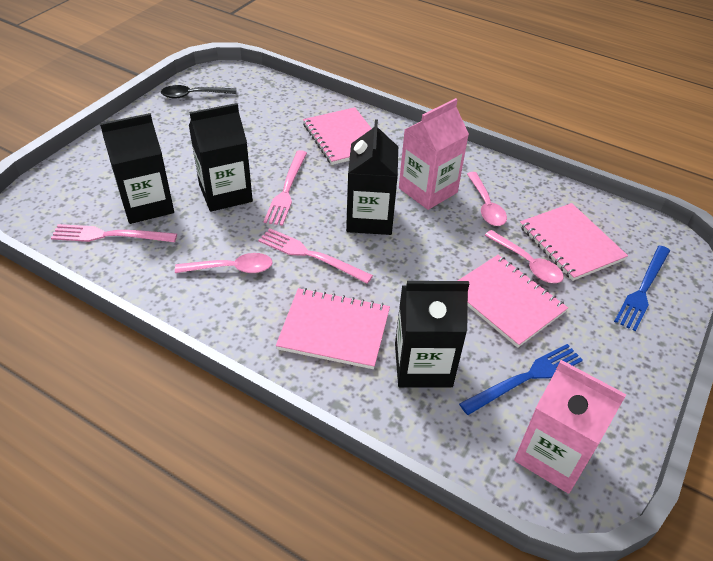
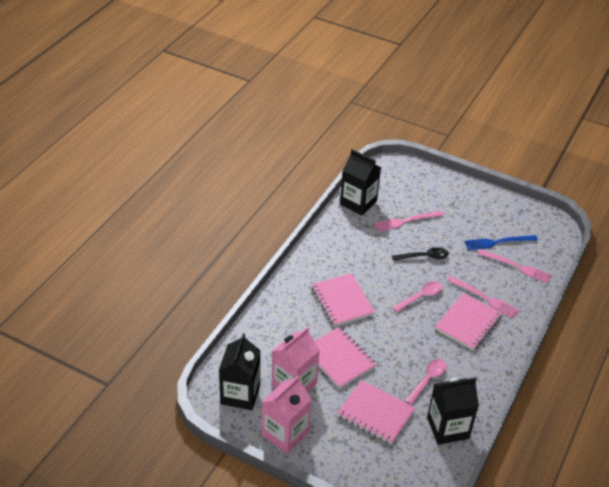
black carton: [100,113,174,224] [189,103,253,212] [346,119,398,235] [395,281,469,387] = 4 -> [219,333,261,410] [340,149,381,215] [427,378,479,445] = 3
blue fork: [459,344,583,415] [614,245,670,331] = 2 -> [464,235,538,250] = 1
pink spoon: [175,253,273,273] [467,172,507,226] [485,230,564,283] = 3 -> [393,281,442,313] [405,359,447,405] = 2

